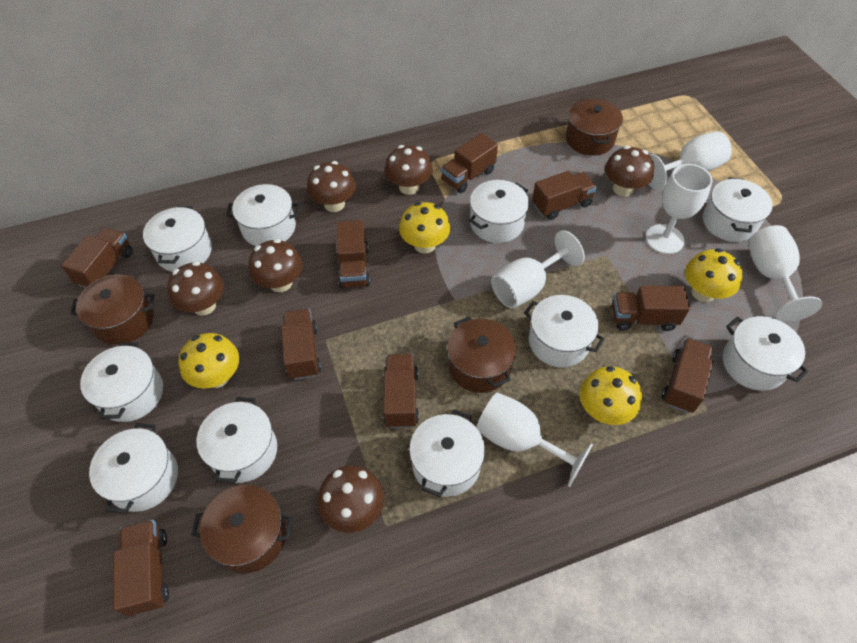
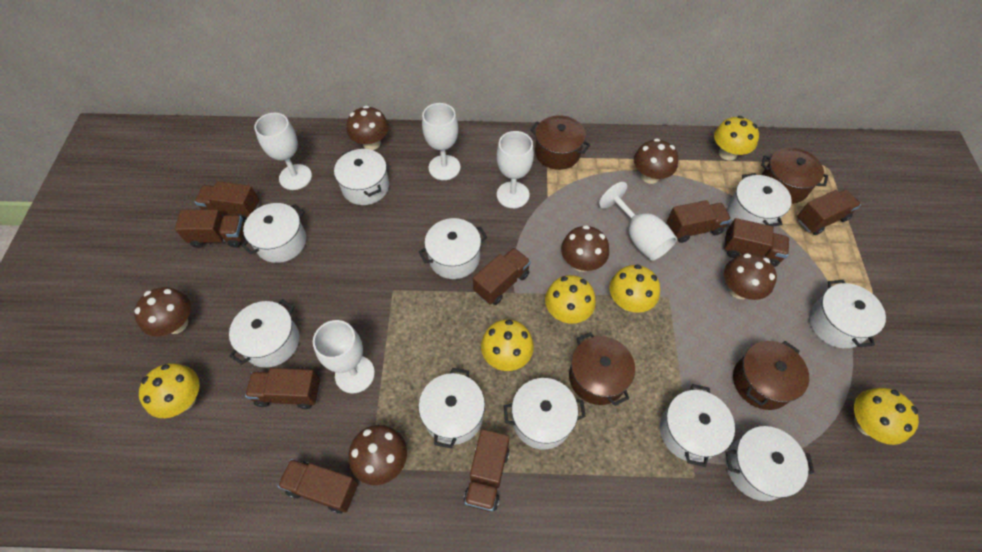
yellow mushroom: [179,333,239,389] [399,202,450,254] [580,366,642,425] [685,248,743,302] = 4 -> [139,363,200,418] [481,319,534,371] [545,275,596,323] [610,265,660,313] [714,116,759,160] [854,388,919,445] = 6

